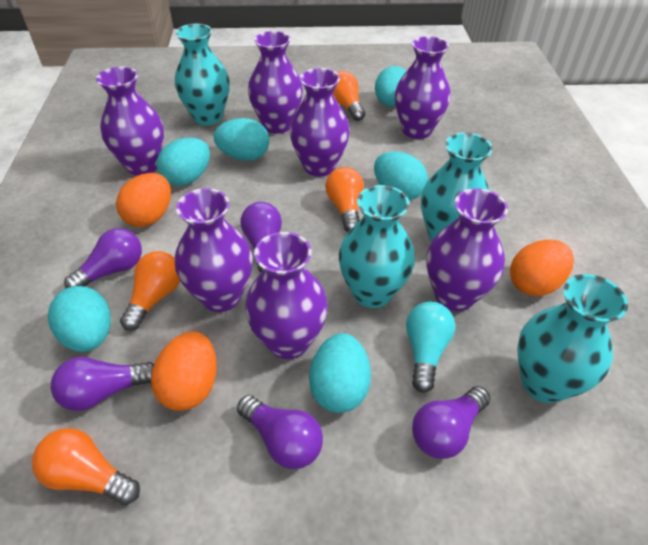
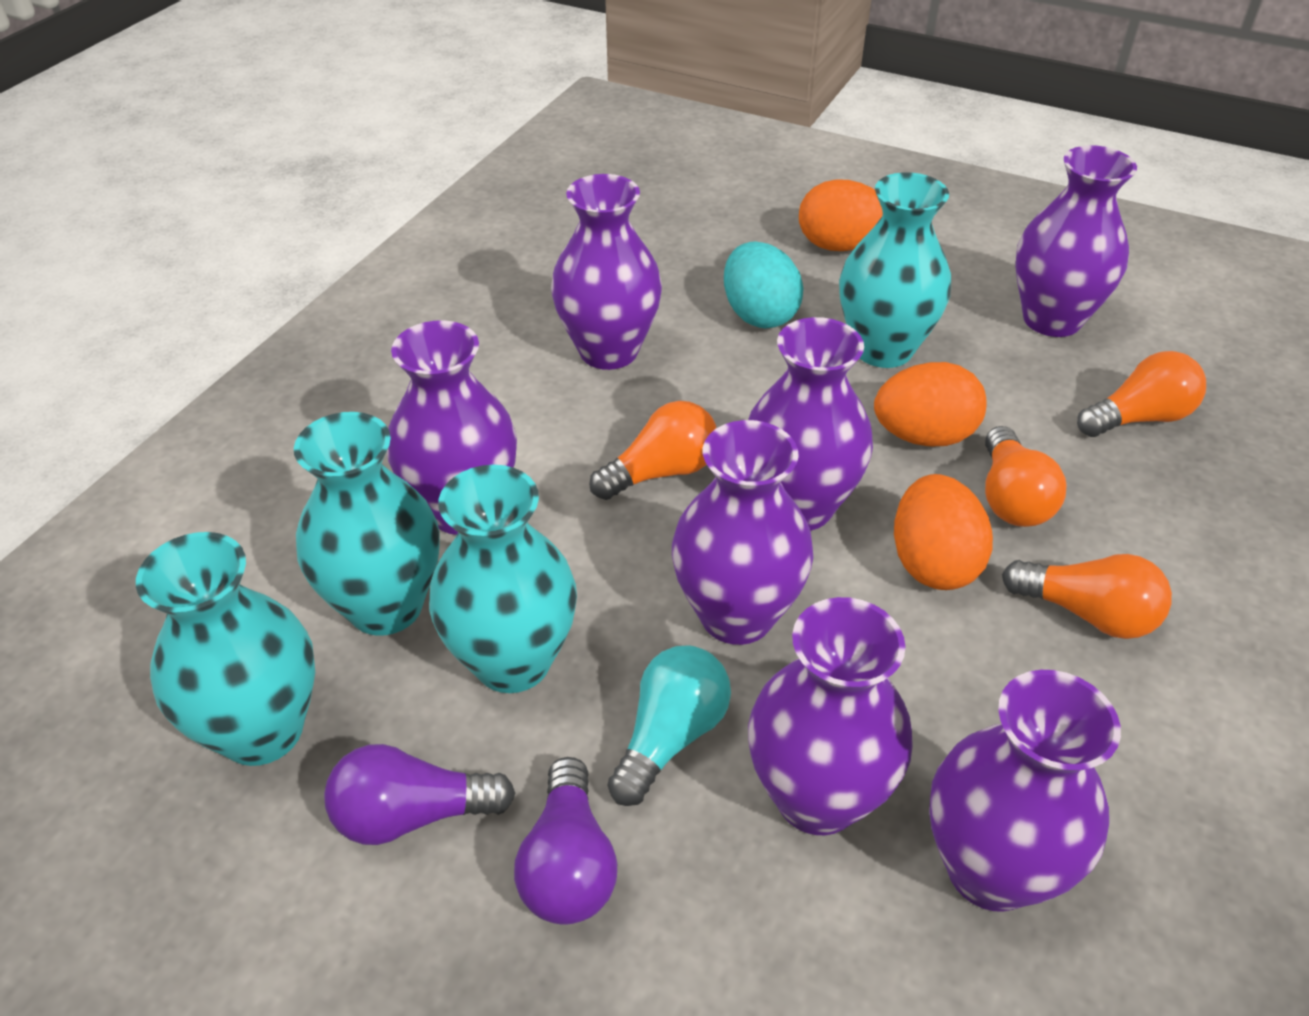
purple light bulb: [51,357,154,411] [64,228,142,289] [237,395,323,469] [240,202,282,272] [412,386,490,459] = 5 -> [324,744,516,845] [514,757,617,925] = 2
turquoise egg: [48,286,111,352] [156,138,210,186] [214,118,269,161] [309,333,371,413] [374,152,428,200] [375,66,406,107] = 6 -> [724,241,803,328] = 1

